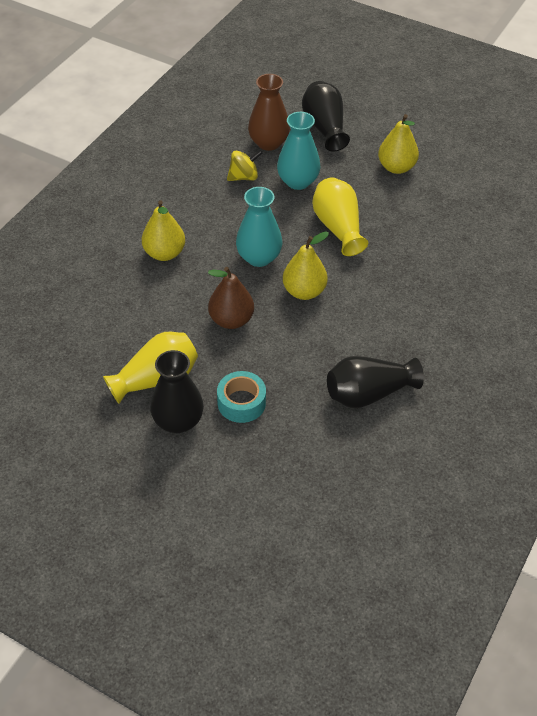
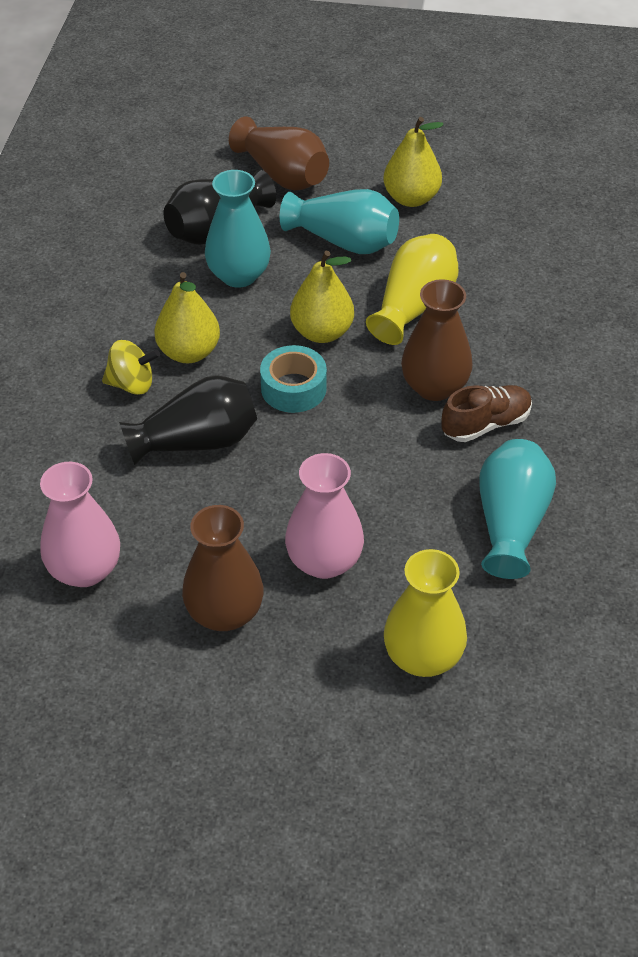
black vase: [150,350,204,433] [302,81,350,152] [327,356,424,408] = 3 -> [119,375,257,465] [163,170,276,245] = 2
brown pear: [208,267,254,329] = 1 -> none = 0
brown shoe: none = 0 -> [442,385,532,442] = 1
brown vase: [248,74,290,151] = 1 -> [182,505,264,631] [229,117,329,191] [401,279,472,401] = 3
pink vase: none = 0 -> [40,462,120,587] [285,453,364,579] = 2
turquoise vase: [236,187,282,267] [277,112,321,190] = 2 -> [205,170,271,288] [280,189,399,254] [479,439,556,579] = 3

